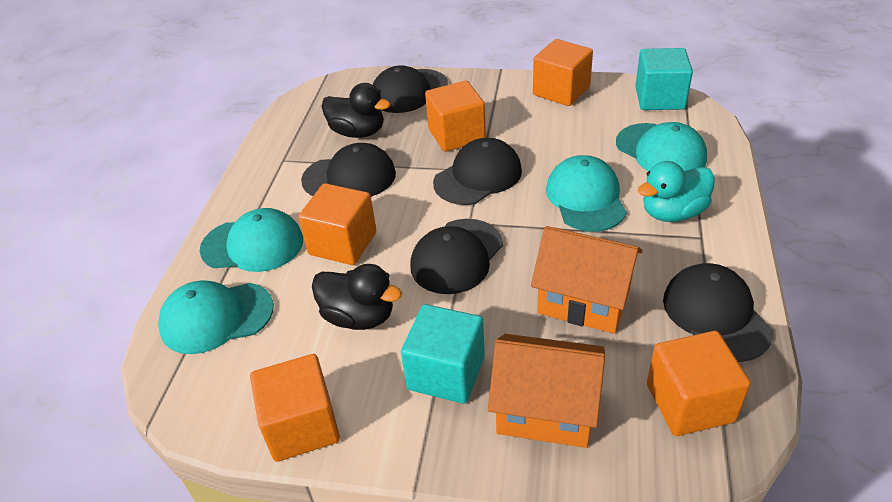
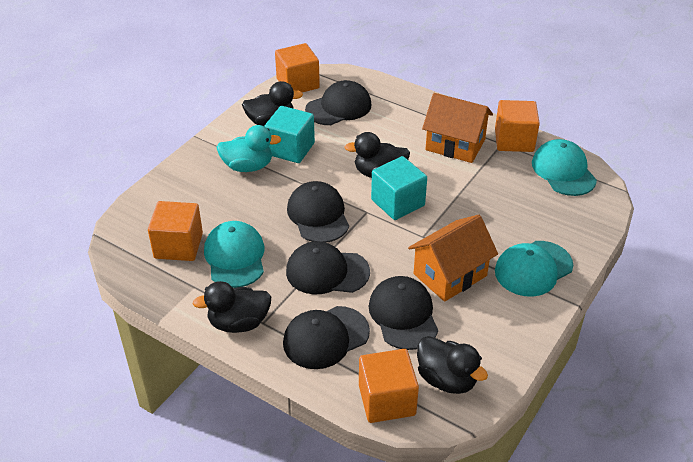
black duck: [312,264,402,330] [322,83,391,138] = 2 -> [192,281,272,333] [242,81,303,126] [344,132,410,178] [417,336,488,394] = 4
orange cube: [250,354,340,462] [298,183,376,265] [425,81,486,152] [533,39,593,106] [647,331,750,436] = 5 -> [148,201,203,261] [275,43,320,92] [359,349,419,423] [495,100,540,152] = 4
turquoise cap: [158,280,274,354] [200,208,303,272] [546,155,627,232] [616,122,707,171] = 4 -> [204,221,264,288] [495,241,573,297] [532,139,597,196] = 3

